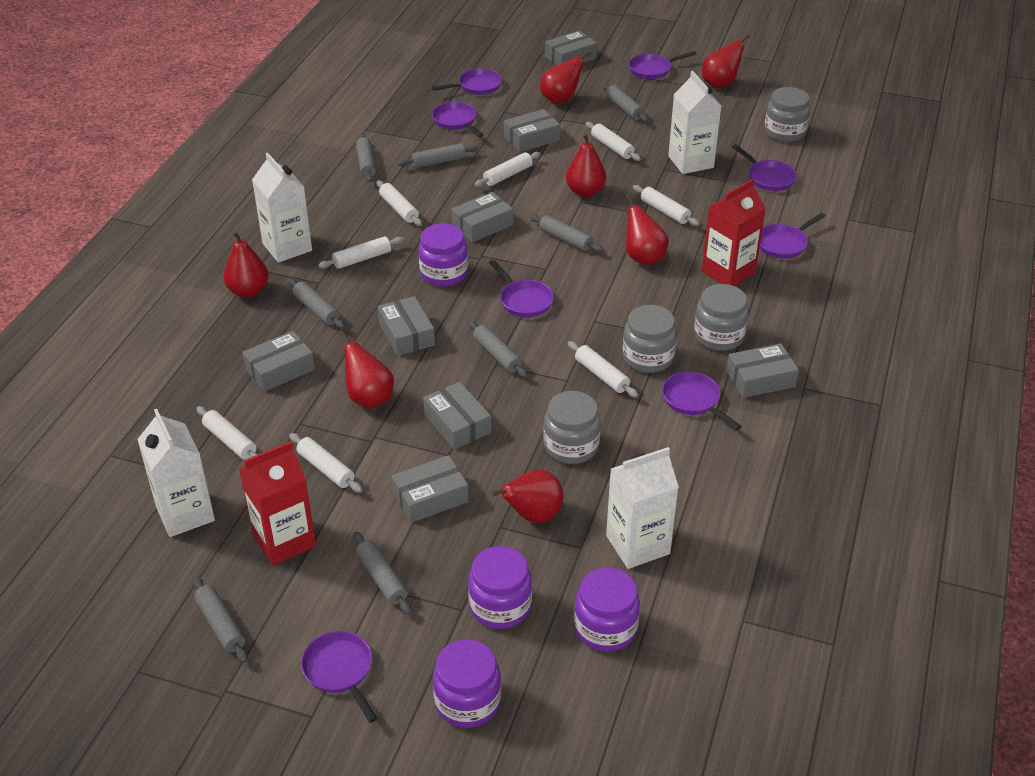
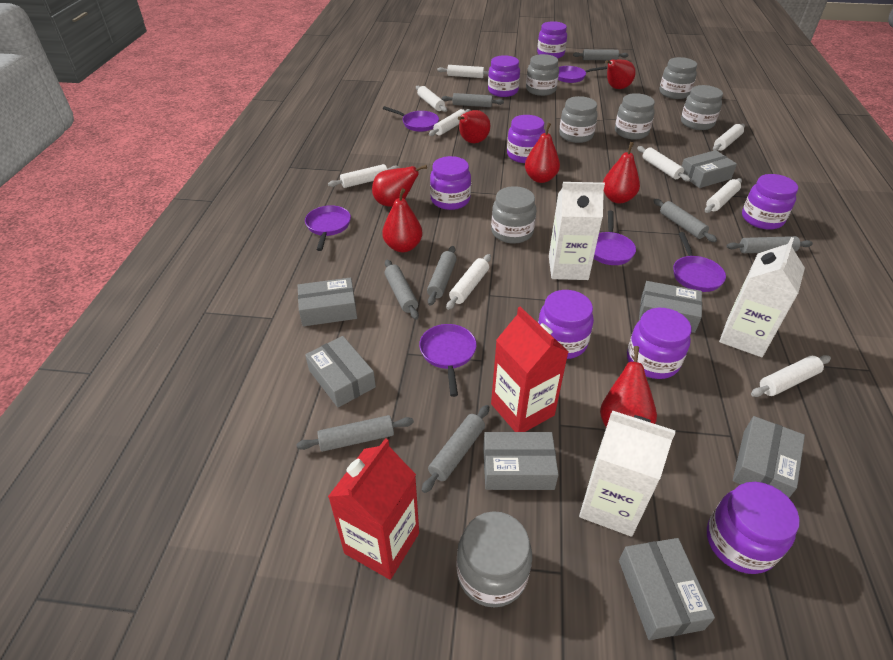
grey box: [242,331,315,392] [378,296,435,356] [392,455,469,523] [423,382,491,449] [451,192,513,242] [504,109,560,152] [545,30,597,66] [726,343,799,398] = 8 -> [298,277,357,326] [305,336,376,408] [483,432,559,490] [619,538,715,640] [639,281,702,333] [682,150,737,188] [733,416,805,498] = 7
grey jar: [543,391,601,464] [623,305,677,373] [694,284,748,351] [764,87,810,142] = 4 -> [456,511,532,608] [491,186,536,244] [526,54,559,96] [559,96,598,143] [615,93,655,140] [659,57,697,99] [681,85,723,130] = 7
purple jar: [419,223,468,287] [433,639,501,728] [468,546,532,629] [574,567,640,652] = 4 -> [430,156,471,210] [488,55,520,97] [507,115,545,163] [537,21,567,58] [538,290,594,359] [627,308,692,379] [707,482,800,574] [742,174,798,230] = 8
purple pan: [301,631,377,723] [432,69,502,95] [432,102,484,137] [489,260,554,317] [628,51,696,79] [662,372,742,430] [732,144,797,191] [759,213,826,259] = 8 -> [305,205,351,251] [383,106,439,132] [419,324,476,397] [558,66,607,83] [594,210,636,265] [673,232,726,292] = 6
white carton: [137,409,215,537] [252,153,312,263] [606,447,679,569] [668,71,721,174] = 4 -> [549,182,605,280] [579,411,676,537] [719,237,805,357] = 3
white rolling pin: [196,406,258,460] [289,433,362,493] [318,236,404,269] [377,180,422,226] [475,152,541,187] [568,341,638,398] [586,122,641,161] [633,185,700,226] = 8 -> [328,164,399,188] [416,86,447,112] [429,109,471,136] [437,65,489,78] [446,254,491,310] [637,146,691,181] [705,178,742,213] [713,124,745,151] [751,355,831,397] = 9

